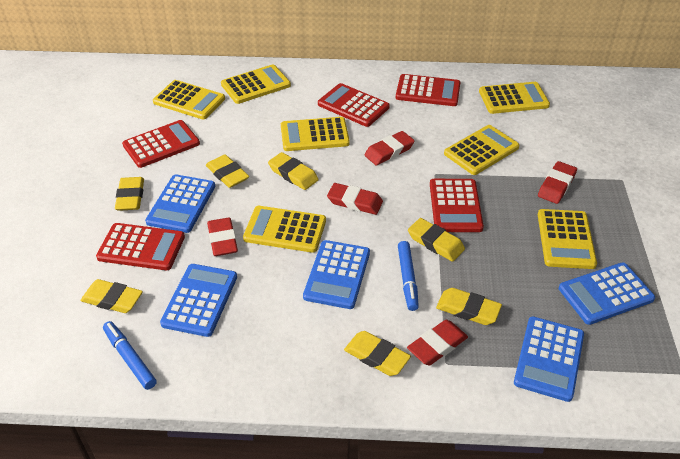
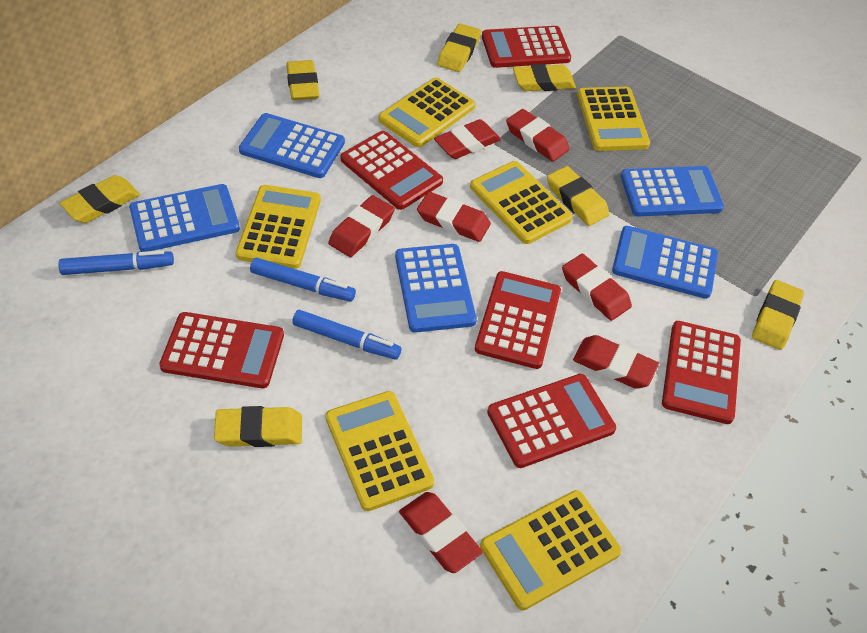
blue marker: [103,321,157,390] [398,241,419,311] = 2 -> [58,250,174,275] [250,258,356,302] [292,310,401,360] = 3
red calculator: [96,223,185,270] [122,120,200,168] [318,83,390,127] [396,74,461,106] [430,179,484,232] = 5 -> [159,312,284,388] [341,131,443,210] [475,271,561,369] [482,26,571,68] [487,374,616,468] [662,321,741,424] = 6
red eraser: [207,217,238,256] [327,183,383,215] [364,131,415,166] [407,320,468,365] [538,161,577,204] = 5 -> [328,195,395,257] [399,492,483,573] [417,192,491,242] [434,119,501,159] [506,109,570,162] [562,254,632,321] [573,335,659,389] = 7
yellow calculator: [153,80,225,119] [221,64,291,104] [243,206,326,253] [281,117,350,151] [444,125,520,175] [479,82,550,114] [538,209,597,269] = 7 -> [236,185,321,269] [325,391,434,511] [378,77,475,148] [470,161,573,244] [480,490,622,610] [577,87,650,151] = 6

